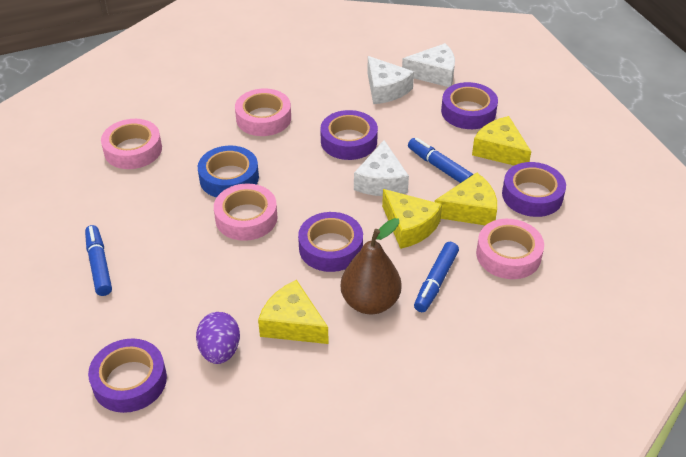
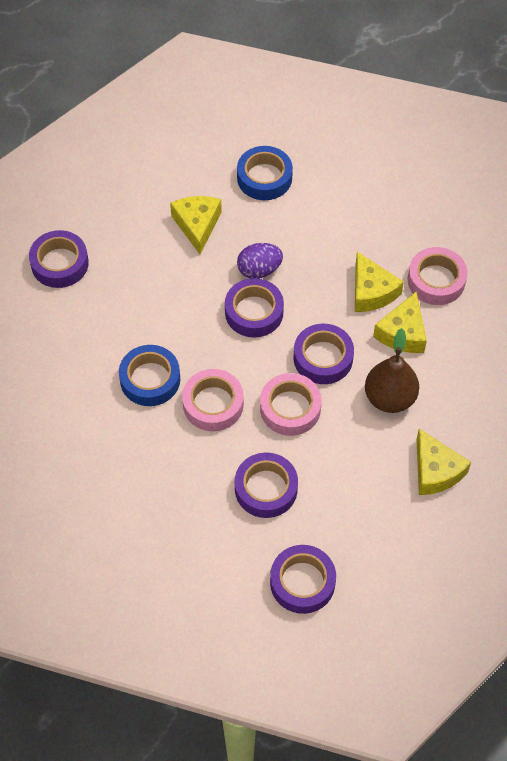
blue marker: [85,225,112,296] [408,138,473,183] [414,242,459,312] = 3 -> none = 0
blue tape: [198,146,259,198] = 1 -> [119,345,180,406] [237,146,293,200] = 2
pink tape: [101,119,162,169] [214,183,278,241] [235,89,291,136] [476,219,544,279] = 4 -> [182,369,244,431] [260,373,322,436] [408,247,468,305] = 3
white cheese: [354,140,409,196] [367,56,414,104] [402,43,455,87] = 3 -> none = 0

